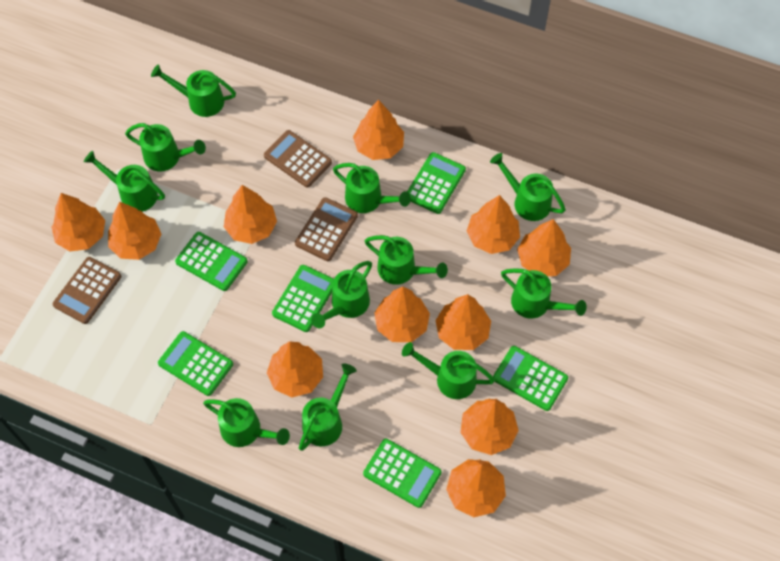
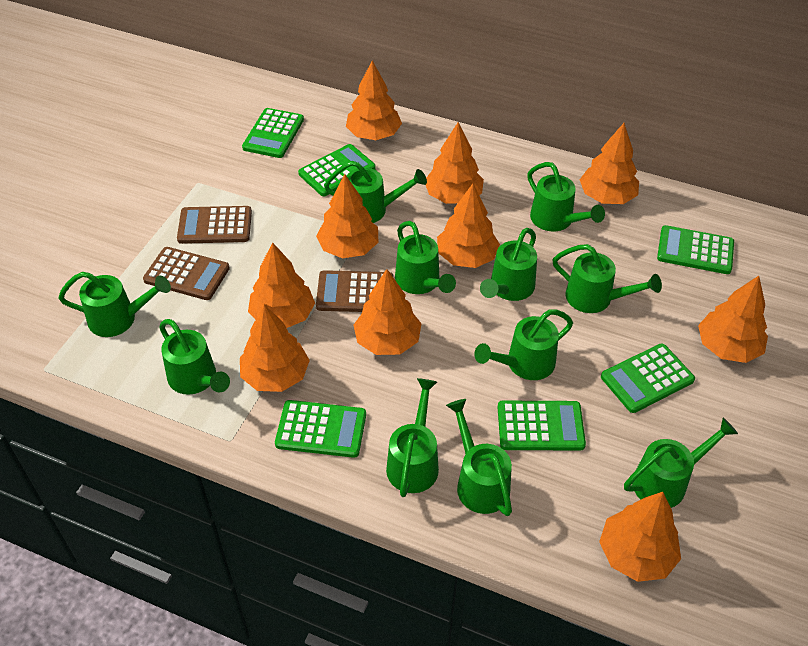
orange tree: [52,193,105,251] [108,201,161,260] [224,185,277,244] [267,341,323,397] [353,100,404,160] [374,287,430,342] [435,294,491,350] [446,459,506,517] [460,399,519,455] [467,195,520,254] [517,219,571,276] = 11 -> [240,305,310,392] [248,242,315,328] [316,174,378,258] [346,60,402,140] [354,269,422,355] [426,122,484,204] [437,184,500,268] [580,123,639,204] [599,492,681,582] [698,276,768,363] = 10

